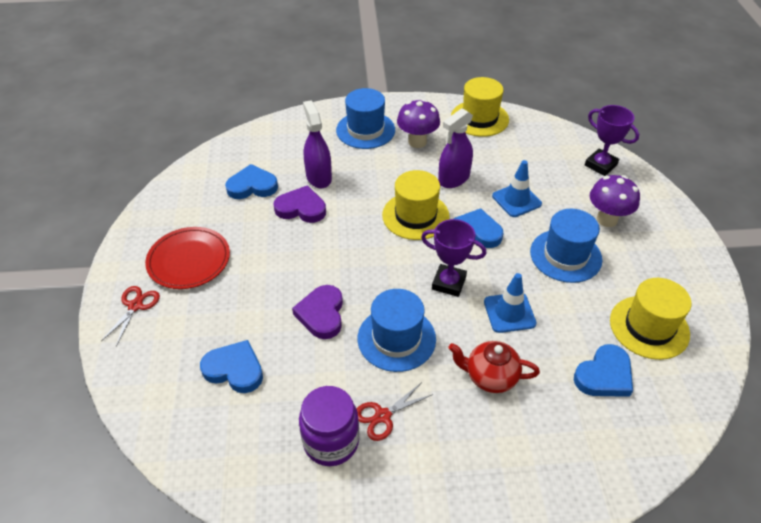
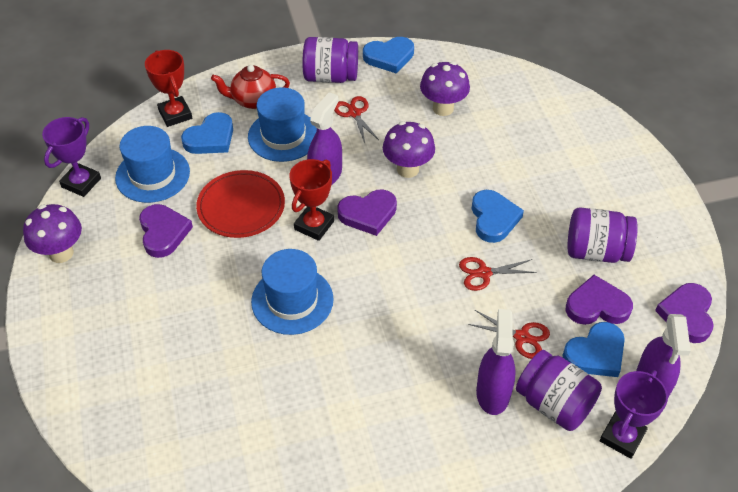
blue traffic cone: [484,273,537,333] [492,160,542,217] = 2 -> none = 0
purple heart: [273,185,326,223] [292,285,343,339] = 2 -> [139,204,193,258] [337,189,397,236] [565,275,633,325] [655,283,714,343] = 4
purple jar: [299,386,359,466] = 1 -> [303,37,358,83] [516,350,602,431] [567,207,638,263] = 3
purple mushroom: [397,99,440,148] [590,175,640,227] = 2 -> [23,204,82,263] [383,121,435,178] [420,62,470,116] = 3
purple spray bottle: [303,100,332,189] [438,108,473,188] = 2 -> [307,92,342,184] [476,309,516,415] [636,314,691,398] = 3
red scissors: [101,286,160,346] [357,382,433,441] = 2 -> [334,96,379,143] [459,257,537,291] [468,310,550,359] = 3
red trophy: none = 0 -> [145,50,192,127] [289,159,334,241] = 2
yellow hat: [382,170,450,240] [451,77,509,137] [610,278,691,360] = 3 -> none = 0

